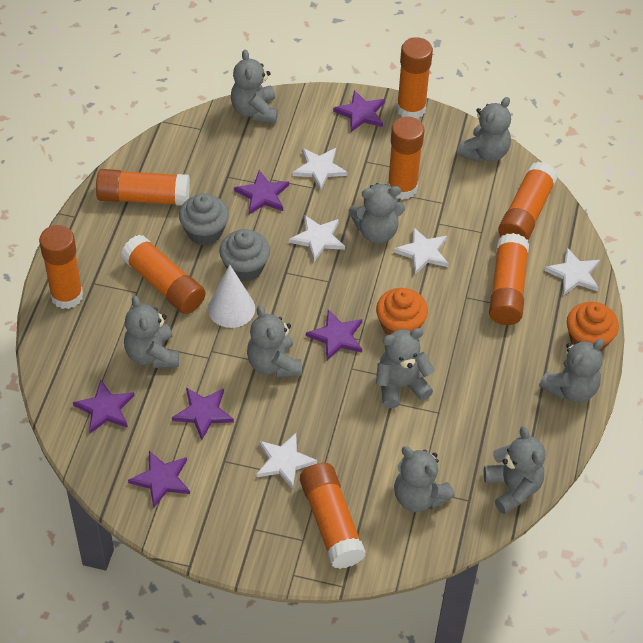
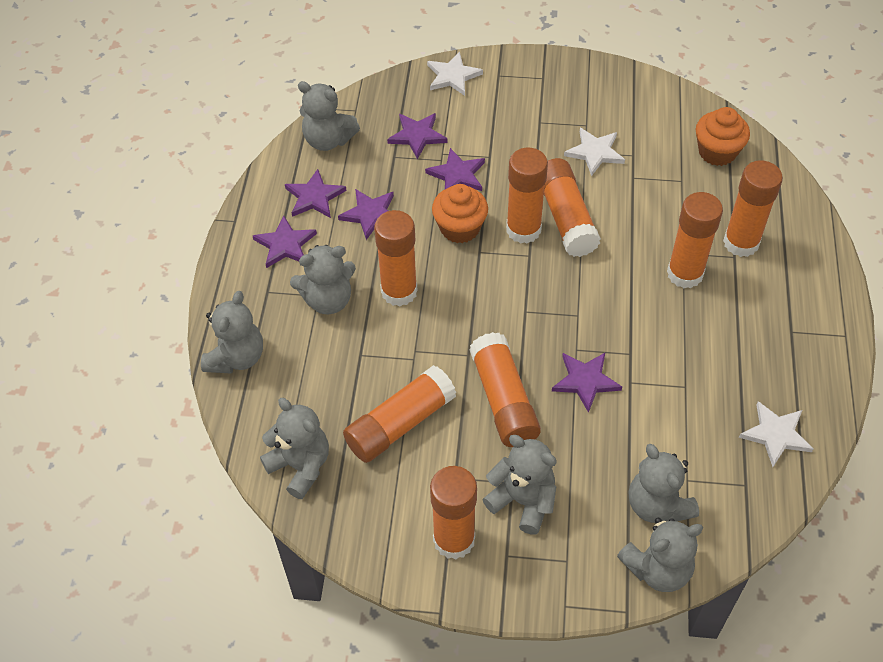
grey cupcake: [179,193,229,246] [219,229,270,282] = 2 -> none = 0
grey teddy bear: [124,296,179,368] [231,49,278,123] [247,305,302,378] [349,183,405,243] [376,328,435,408] [394,446,455,512] [457,97,511,162] [484,426,545,514] [539,339,605,402] = 9 -> [201,291,263,374] [260,398,329,499] [290,245,356,314] [298,81,360,151] [482,435,557,535] [617,518,703,592] [629,444,699,523] = 7
white cone: [208,265,255,328] = 1 -> none = 0
white star: [256,433,317,489] [289,215,345,262] [292,148,347,191] [393,227,449,274] [544,248,600,296] = 5 -> [427,52,483,96] [564,128,625,176] [739,401,813,467] = 3

